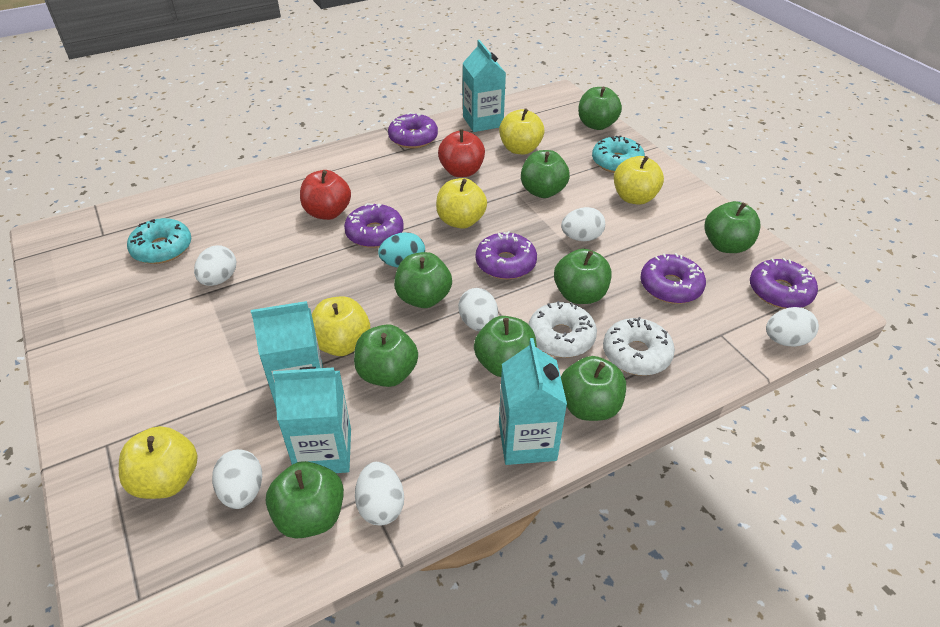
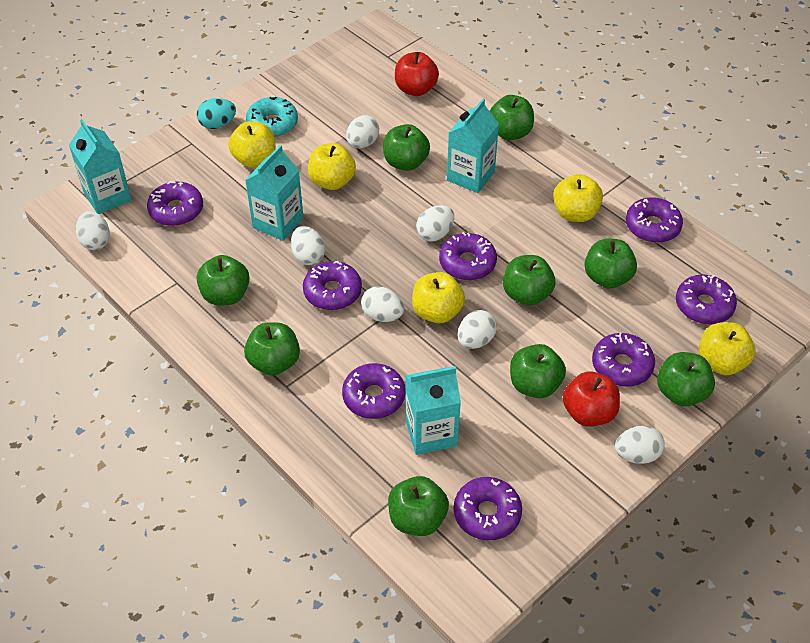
purple donut: [344,203,404,248] [388,113,438,148] [476,231,537,280] [640,253,706,304] [750,258,818,309] = 5 -> [147,181,203,226] [303,261,362,310] [342,363,405,419] [439,232,497,280] [454,477,522,540] [592,333,655,387] [626,197,683,243] [676,275,737,325] = 8
turquoise donut: [127,218,191,264] [592,135,645,173] = 2 -> [246,97,298,137] = 1
white donut: [528,301,597,358] [603,317,675,376] = 2 -> none = 0
white egg: [194,245,236,286] [212,449,262,509] [355,462,404,525] [458,288,498,331] [561,207,605,241] [766,307,819,347] = 6 -> [76,211,110,250] [291,226,325,265] [346,115,379,148] [361,286,404,322] [416,205,454,242] [458,310,497,349] [615,426,665,464] = 7

